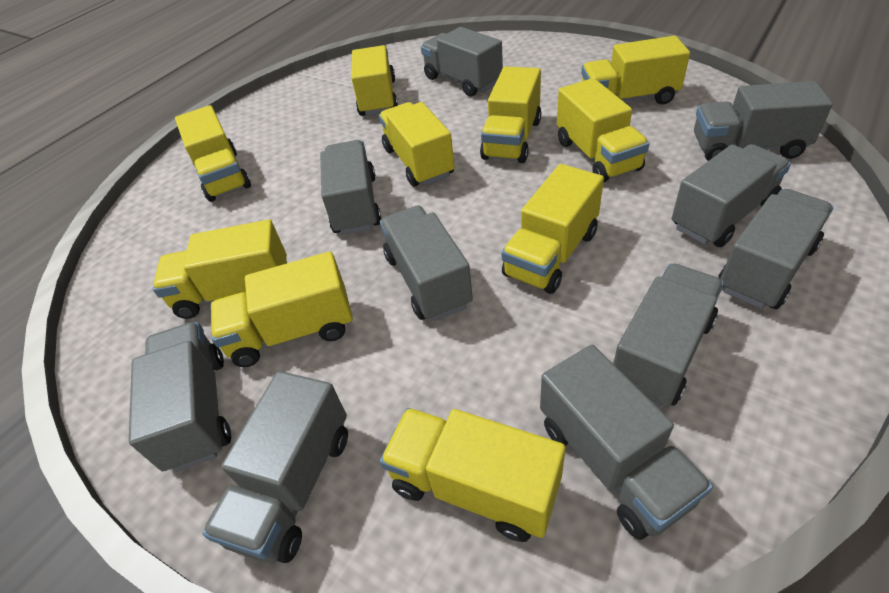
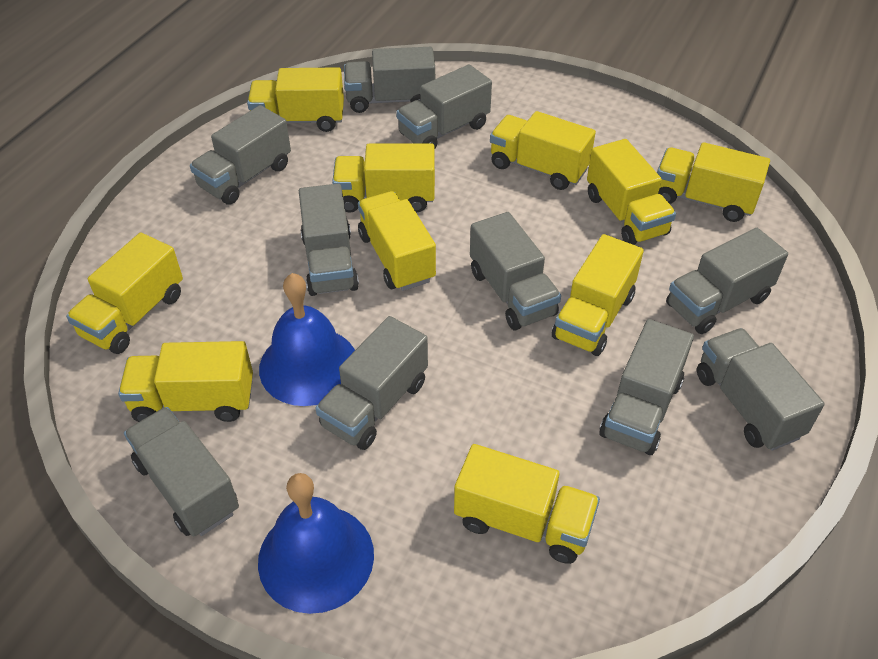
blue bell: none = 0 -> [258,473,374,614] [259,273,355,406] = 2

